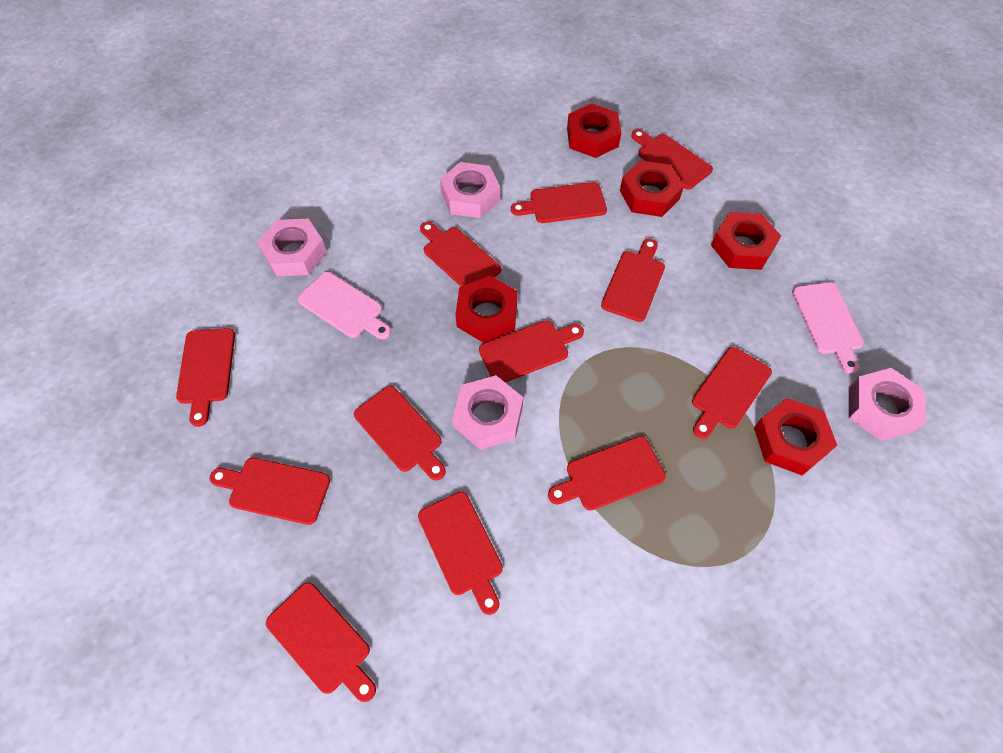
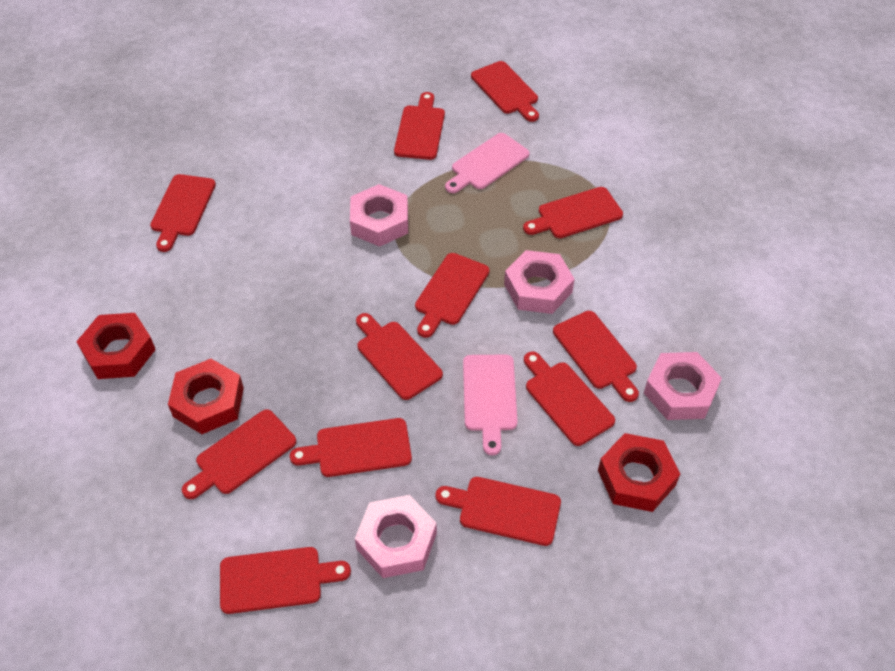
red nut: [455,276,518,343] [567,103,622,158] [620,161,684,217] [711,212,781,270] [754,398,837,475] = 5 -> [76,313,156,379] [168,359,244,434] [598,433,680,512] = 3

